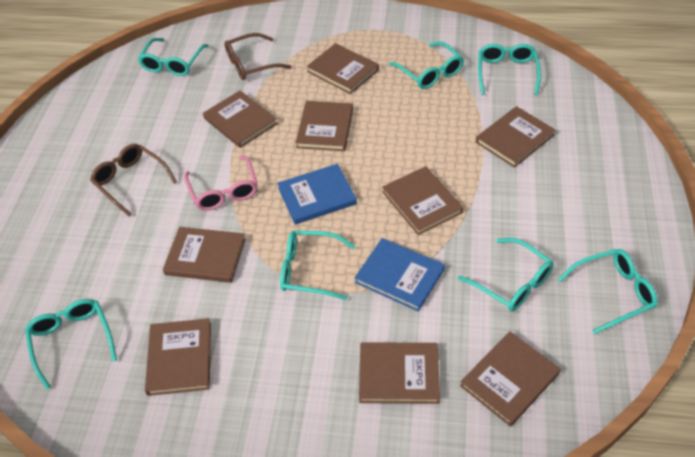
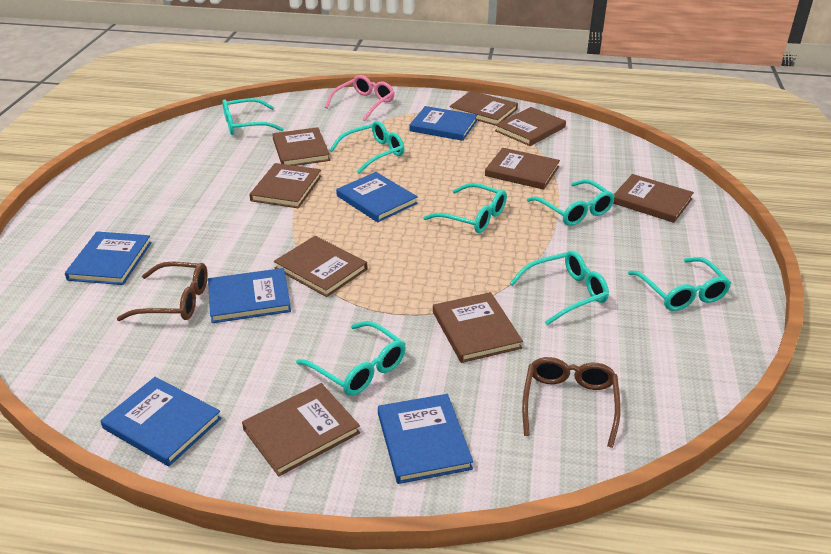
blue book: [277,164,357,225] [355,238,445,312] = 2 -> [65,232,152,285] [101,377,222,466] [208,268,291,323] [336,172,418,222] [378,394,473,484] [409,106,477,141] = 6

